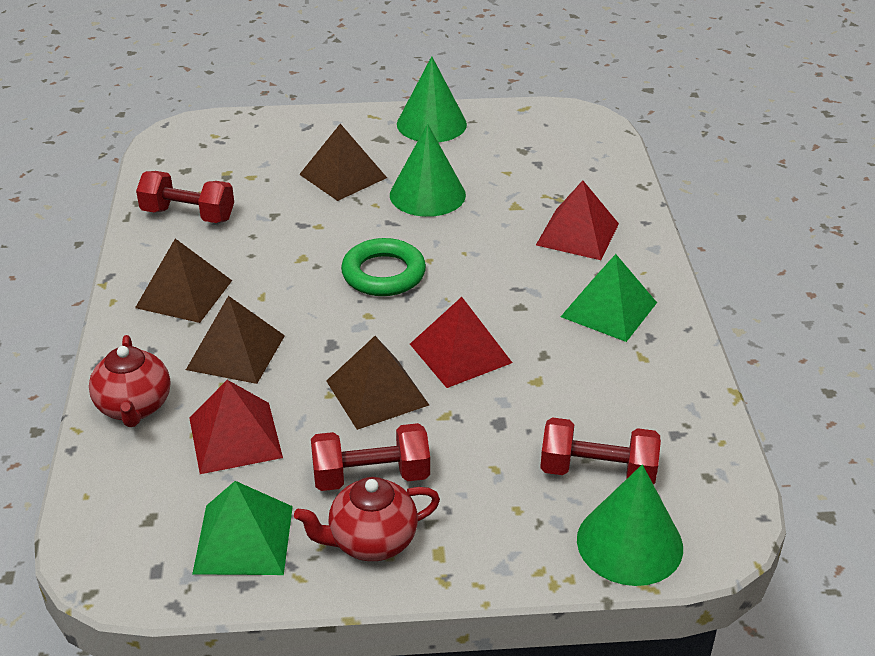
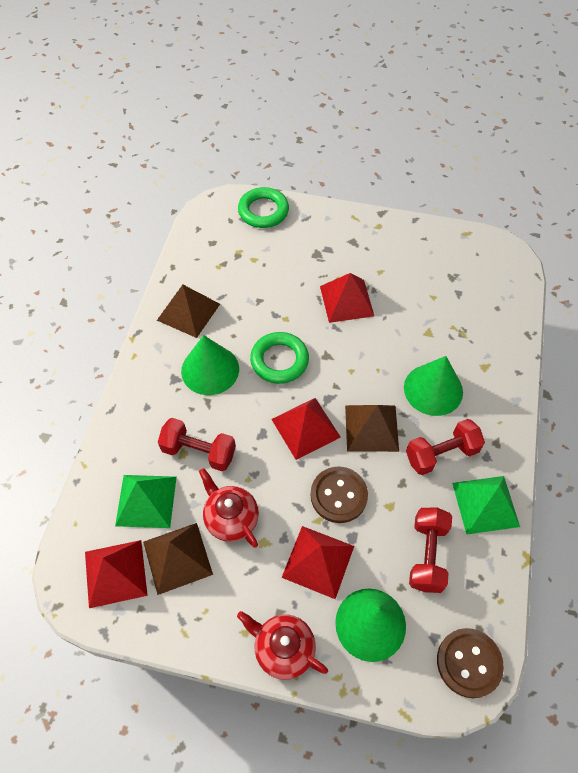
brown button: none = 0 -> [311,467,368,523] [437,628,504,698] = 2
brown pyramid: [135,239,232,323] [186,296,285,384] [299,124,387,201] [326,336,429,430] = 4 -> [143,523,213,595] [157,285,220,338] [345,405,399,452] = 3
green ring: [341,238,426,296] = 1 -> [238,187,289,228] [250,332,309,384] = 2
red pyramid: [190,380,283,474] [410,297,512,388] [536,180,619,260] = 3 -> [85,540,148,608] [271,398,341,460] [281,526,354,599] [320,273,374,323] = 4

